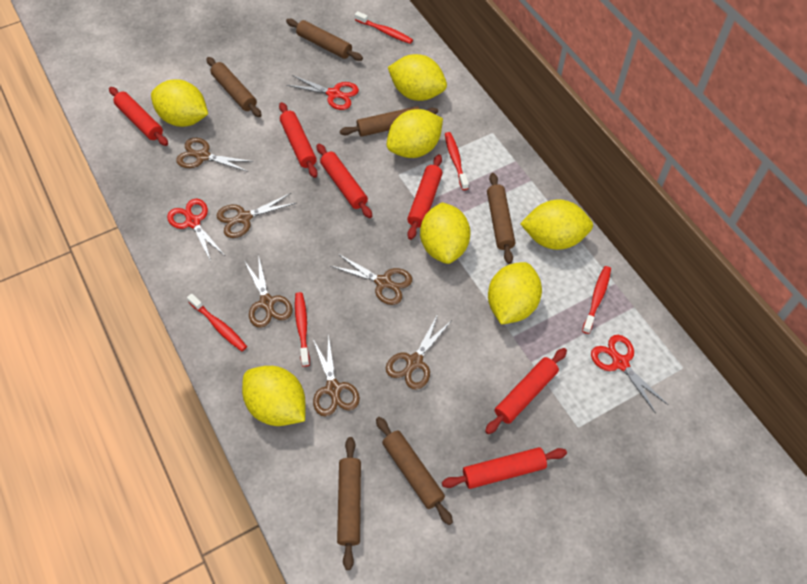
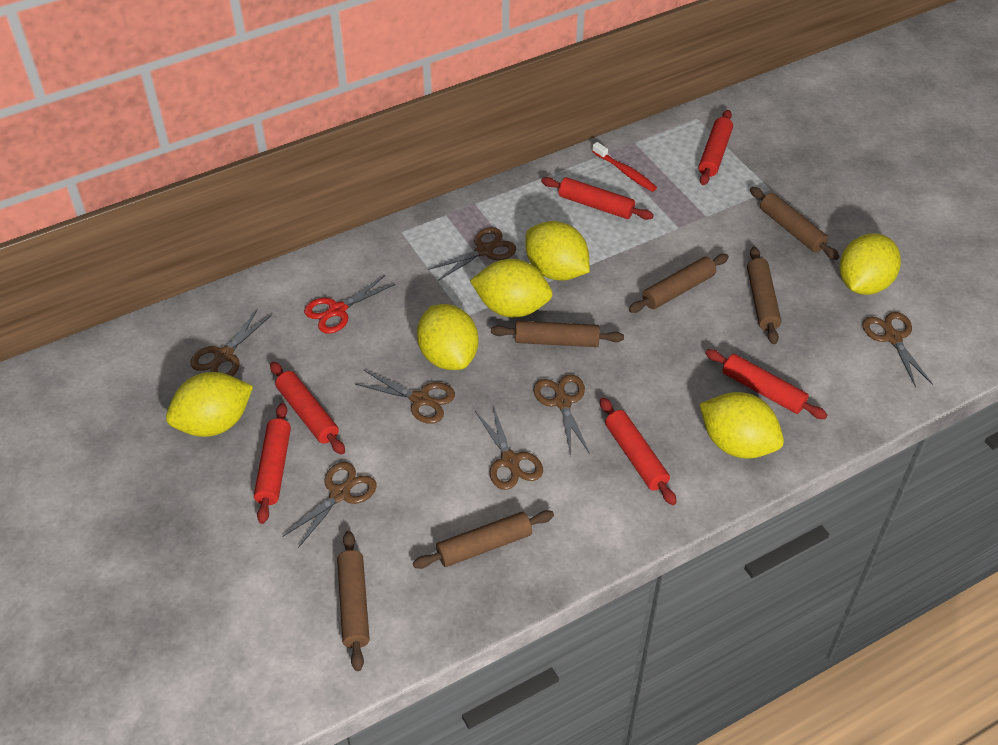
brown scissors: [176,138,254,172] [216,193,296,238] [244,254,292,328] [313,334,360,417] [331,254,412,305] [386,314,452,390] = 6 -> [190,309,272,376] [282,462,377,548] [355,370,455,424] [428,227,516,281] [475,406,543,490] [533,374,590,455] [862,312,933,388] = 7
red scissors: [167,199,224,261] [287,75,359,110] [591,335,668,413] = 3 -> [304,275,395,334] = 1
red toothbrush: [187,294,247,351] [295,292,310,367] [355,11,413,44] [445,132,469,190] [582,266,611,334] = 5 -> [592,142,657,192] = 1
yellow lemon: [151,79,208,127] [242,366,305,426] [387,109,443,158] [388,54,447,101] [420,202,471,264] [488,262,542,325] [520,199,593,250] = 7 -> [166,372,253,437] [417,304,478,370] [470,259,553,318] [525,221,590,281] [700,392,784,459] [839,233,901,295] = 6

